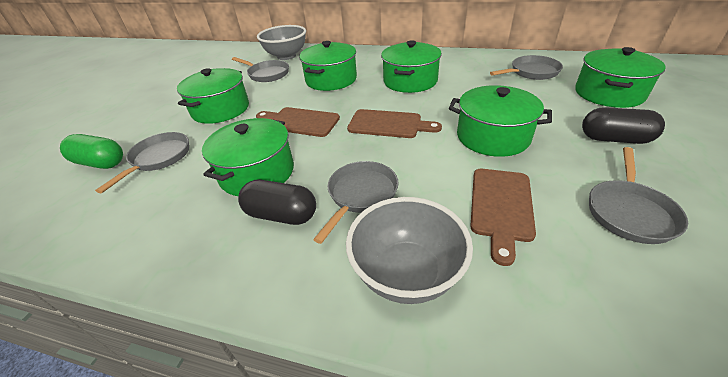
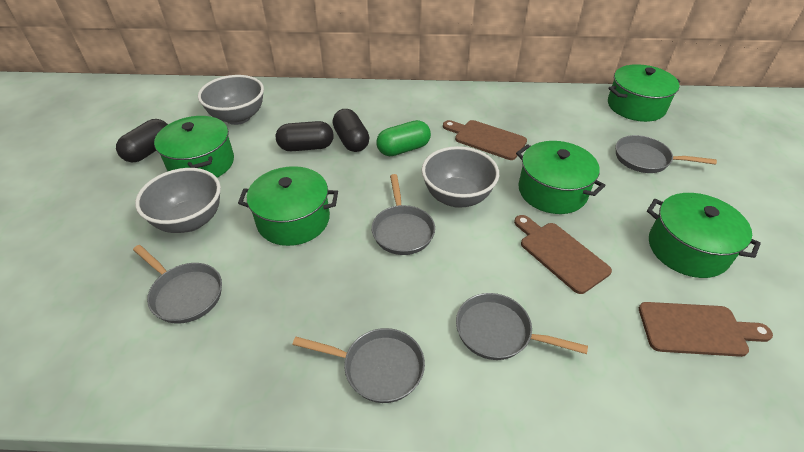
black capsule: [238,180,316,225] [582,107,665,144] = 2 -> [116,119,168,162] [276,121,334,151] [333,109,369,152] = 3
green pot: [177,68,249,124] [202,118,294,196] [299,41,357,91] [381,40,442,93] [449,85,552,157] [575,47,666,108] = 6 -> [154,116,234,178] [238,166,338,246] [516,141,605,214] [608,64,680,122] [647,193,761,278] = 5
grey bowl: [257,25,306,60] [346,197,473,304] = 2 -> [135,168,221,233] [198,75,264,125] [422,146,499,208] = 3

